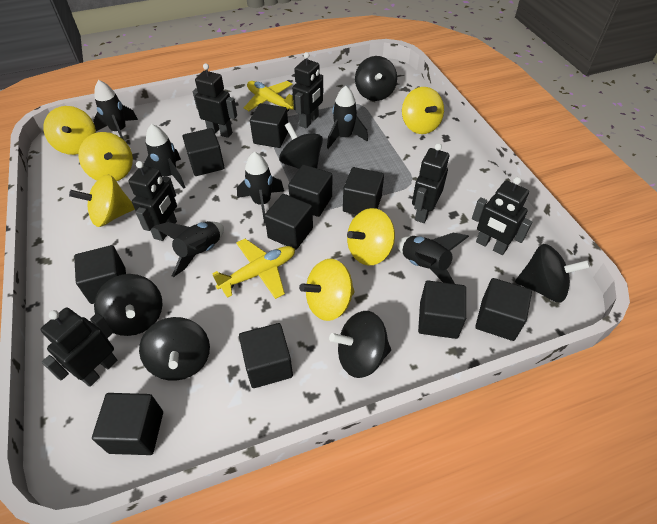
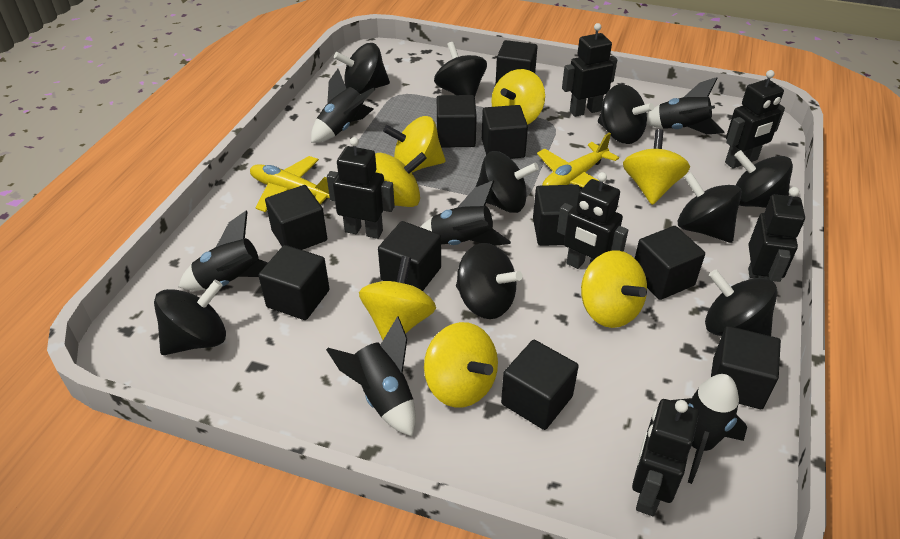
black spinning top: [94,274,163,336] [139,317,210,381] [279,122,323,169] [329,311,391,378] [355,56,397,101] [515,244,590,303] = 6 -> [154,280,226,355] [334,43,390,94] [434,42,487,96] [456,243,523,319] [476,151,539,213] [598,84,654,144] [678,172,742,243] [705,269,777,336] [734,150,793,208] = 9
yellow spinning top: [43,106,96,155] [69,174,135,227] [78,132,133,181] [299,259,355,321] [347,208,395,266] [402,87,444,134] = 6 -> [359,256,436,340] [375,152,427,207] [383,116,446,173] [424,322,498,408] [491,69,545,125] [581,250,647,328] [623,129,690,205] = 7

